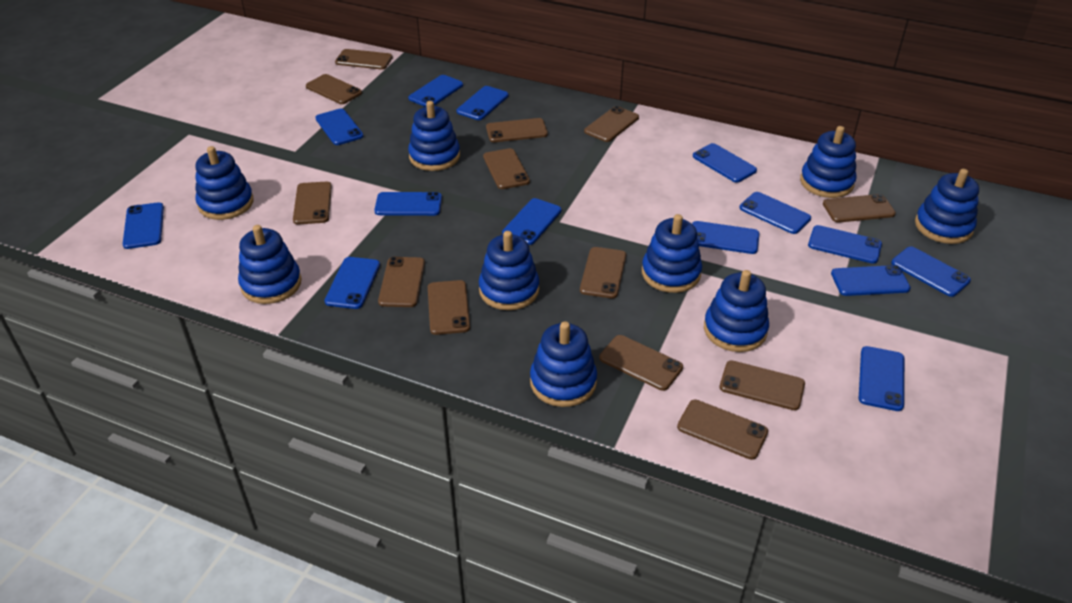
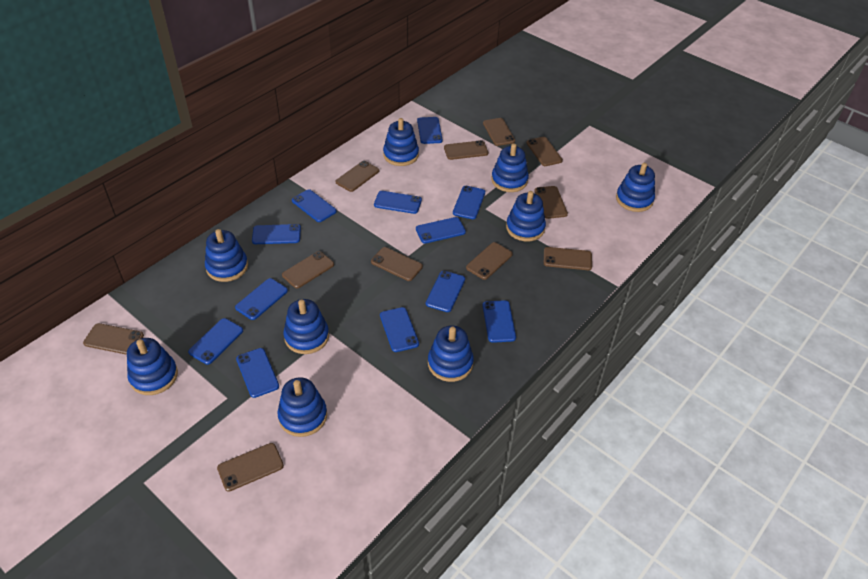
blue phone: [123,202,164,249] [315,109,363,145] [324,257,380,309] [374,192,442,216] [408,75,463,107] [456,86,509,120] [502,198,562,245] [692,221,760,254] [693,143,757,183] [739,192,811,234] [808,225,882,264] [831,265,911,296] [859,346,904,411] [891,247,971,297] = 14 -> [188,318,243,365] [235,278,288,320] [236,348,279,398] [252,224,301,244] [292,189,337,222] [374,191,422,214] [380,307,419,352] [416,217,466,244] [417,117,443,144] [426,271,465,312] [453,186,485,219] [483,300,516,343] = 12
brown phone: [293,182,332,224] [306,74,362,104] [335,49,393,69] [378,257,425,307] [428,280,470,335] [483,148,530,189] [486,118,548,142] [580,247,626,298] [584,106,639,142] [599,335,683,391] [677,399,768,460] [720,360,805,410] [823,194,896,223] = 13 -> [83,323,144,355] [217,443,284,492] [282,251,334,288] [336,161,379,192] [371,247,423,281] [444,140,488,160] [466,242,513,280] [483,118,515,146] [526,137,563,166] [534,186,568,219] [544,247,592,270] = 11

